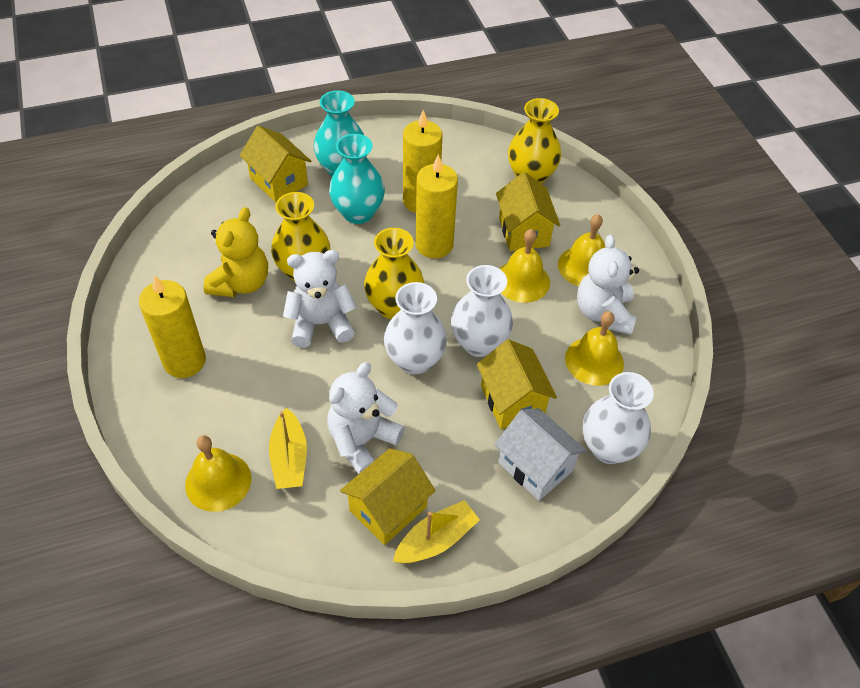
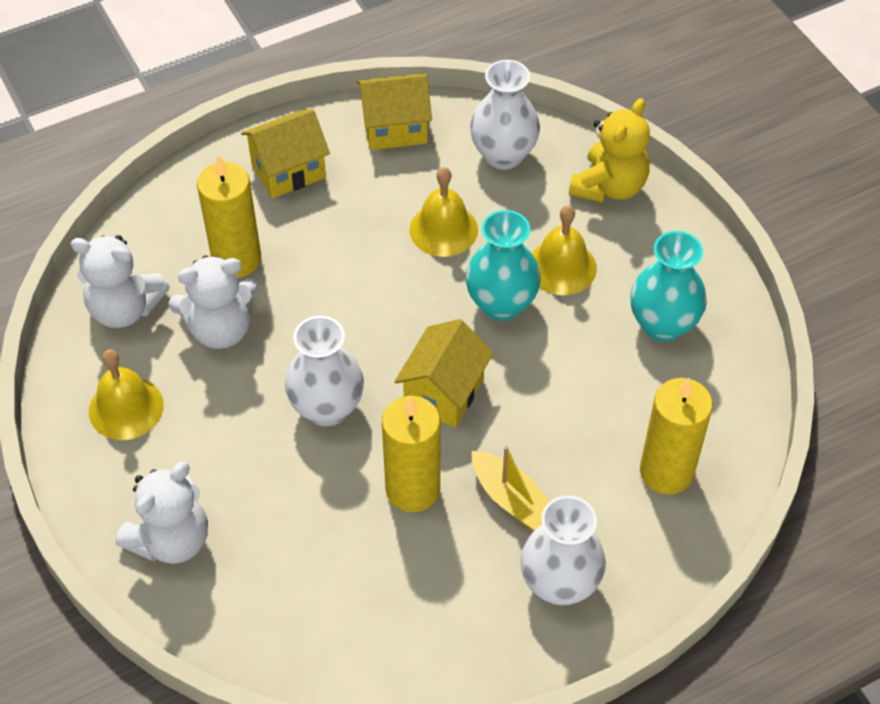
white house: [495,408,587,501] = 1 -> none = 0
yellow bell: [185,435,251,512] [500,229,550,303] [558,214,605,286] [565,311,624,386] = 4 -> [89,350,164,440] [410,167,478,257] [532,205,597,295] = 3
yellow boat: [269,408,307,489] [393,500,480,563] = 2 -> [472,446,549,531] = 1
yellow house: [240,126,311,203] [340,448,436,545] [477,339,557,429] [496,172,560,251] = 4 -> [241,109,330,198] [357,73,432,150] [394,319,493,428] = 3
yellow vase: [271,192,330,282] [364,228,424,319] [508,98,561,184] = 3 -> none = 0

